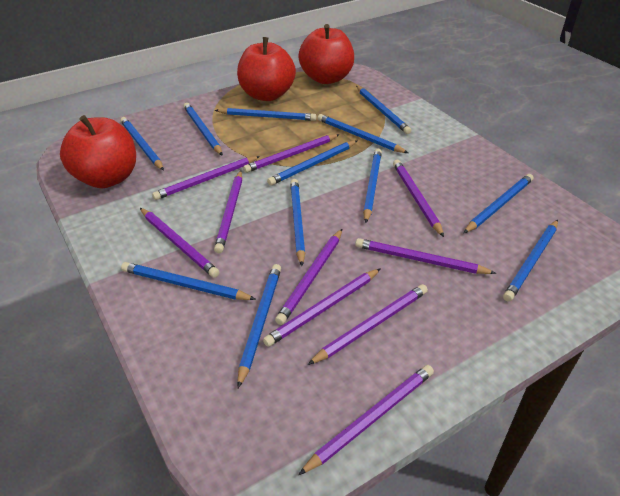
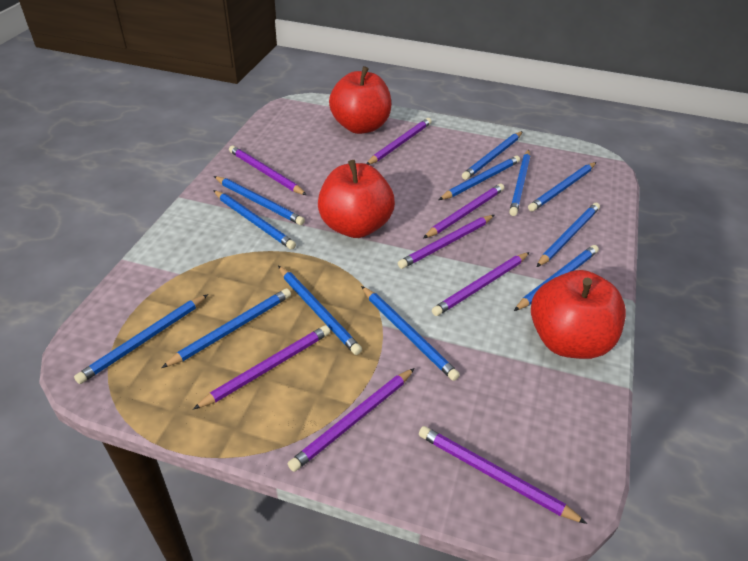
purple pencil: [140,208,219,278] [152,156,260,200] [214,170,242,253] [243,134,340,173] [263,268,381,347] [275,229,342,325] [298,365,434,475] [308,284,428,365] [355,238,496,274] [393,160,444,237] = 10 -> [193,325,330,409] [229,145,307,195] [288,368,415,472] [367,118,432,165] [398,215,494,269] [419,426,587,524] [423,184,504,239] [432,252,530,316] = 8

